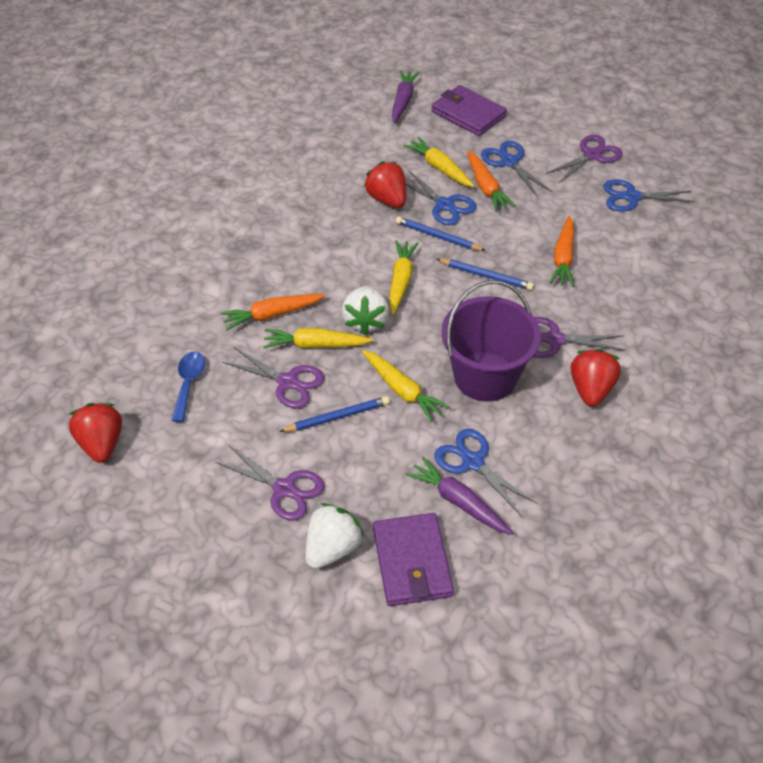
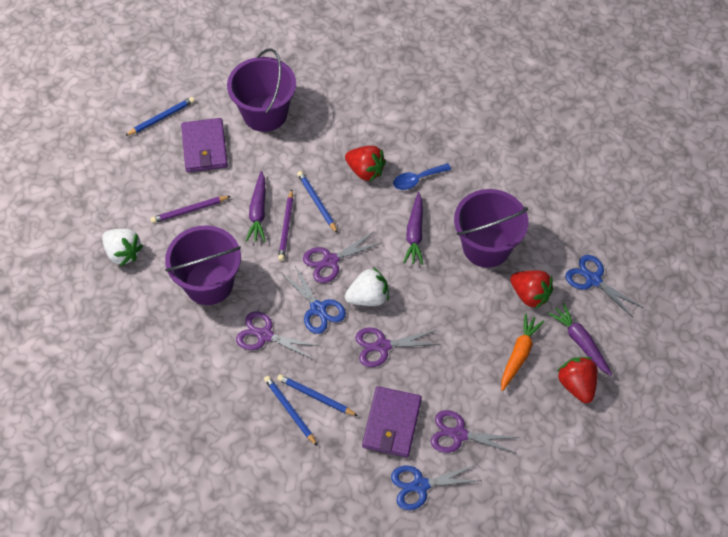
blue pencil: [279,396,390,432] [396,216,486,251] [437,259,534,290] = 3 -> [125,97,195,136] [264,376,317,446] [277,374,358,416] [297,171,338,234] = 4
blue scissors: [406,170,477,225] [434,429,537,516] [481,141,552,196] [603,179,695,212] = 4 -> [282,265,346,334] [391,464,482,510] [565,255,643,318] = 3
orange carrot: [220,294,326,331] [467,151,516,212] [550,216,574,287] = 3 -> [501,313,544,391] = 1
purple bucket: [441,280,541,402] = 1 -> [165,226,241,305] [227,48,296,132] [454,189,528,268] = 3
purple carrot: [392,70,420,123] [406,457,513,535] = 2 -> [246,171,265,242] [403,192,423,265] [548,303,612,376] = 3
purple pencil: none = 0 -> [151,196,231,223] [278,189,293,261] = 2
yellow carrot: [263,328,373,349] [362,350,450,422] [389,240,419,315] [403,137,475,187] = 4 -> none = 0

